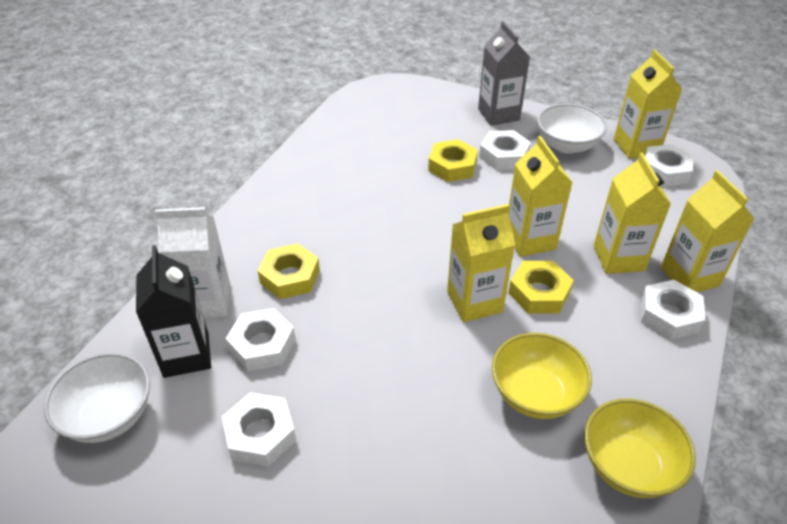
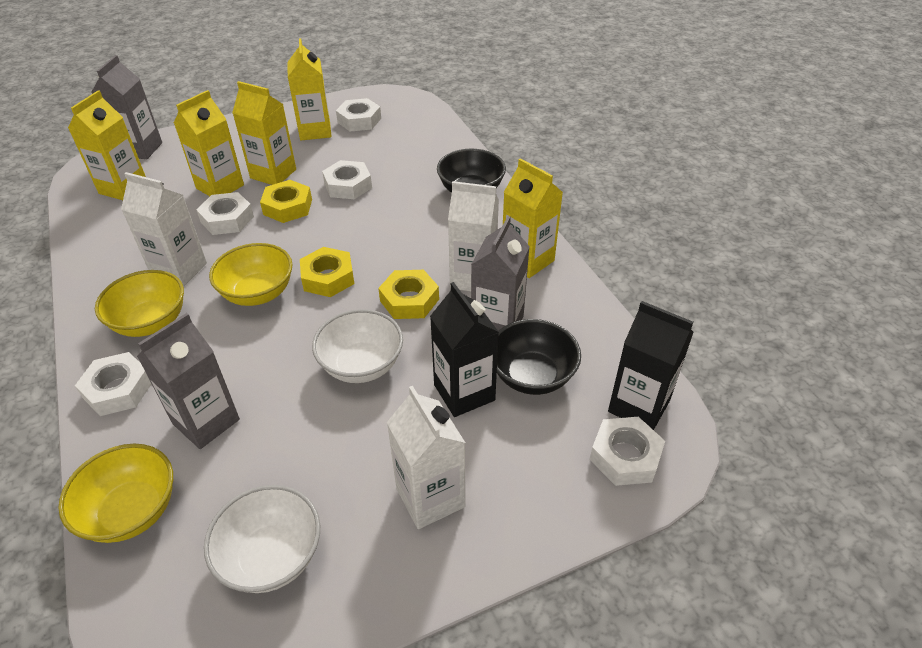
black bowl: none = 0 -> [437,149,506,193] [497,319,581,395] = 2
black carton: [136,245,211,378] = 1 -> [430,282,499,417] [608,301,694,430] = 2
grey carton: [478,21,530,126] = 1 -> [91,55,162,159] [137,313,240,449] [471,216,530,331] = 3
white carton: [155,207,231,318] = 1 -> [121,172,207,287] [387,386,465,529] [448,181,499,291] = 3
yellow bowl: [492,333,592,419] [584,398,696,498] = 2 -> [58,444,173,543] [95,270,184,337] [209,243,293,306] = 3

